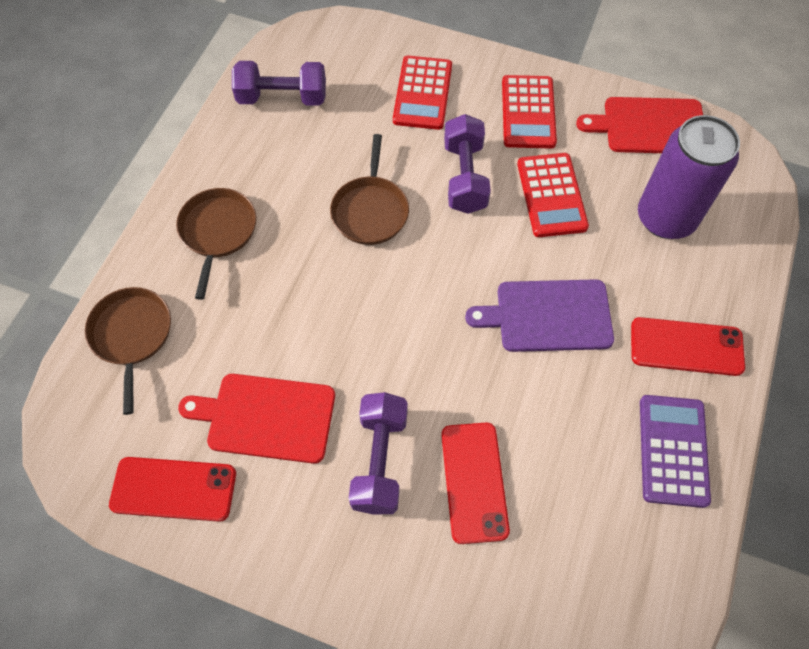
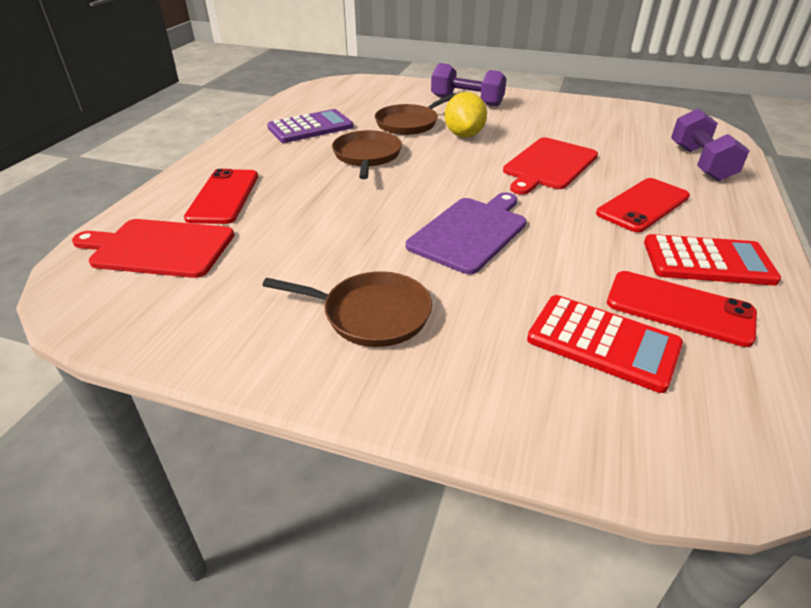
purple can: [638,115,740,239] = 1 -> none = 0
purple dumbbell: [232,61,326,106] [348,392,408,515] [444,114,491,214] = 3 -> [431,63,507,106] [671,108,750,181] = 2
red calculator: [393,56,452,130] [502,75,557,148] [517,153,589,237] = 3 -> [527,295,683,393] [644,234,781,286] = 2
yellow lemon: none = 0 -> [444,92,487,138] = 1

